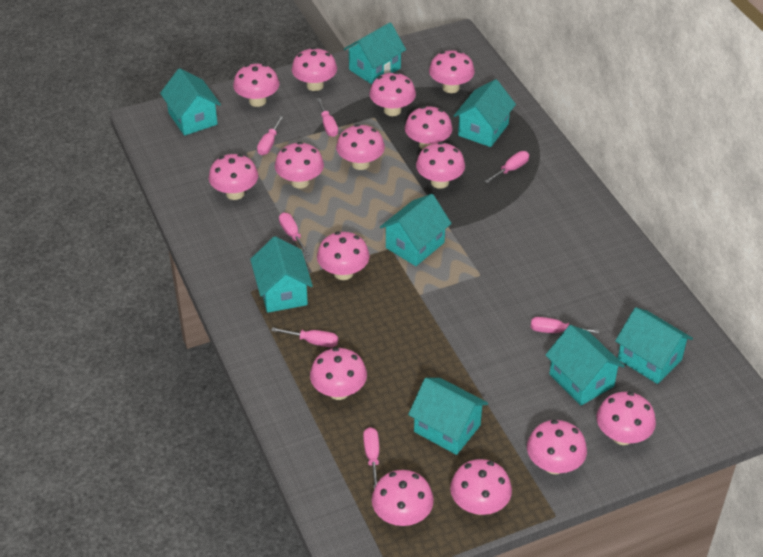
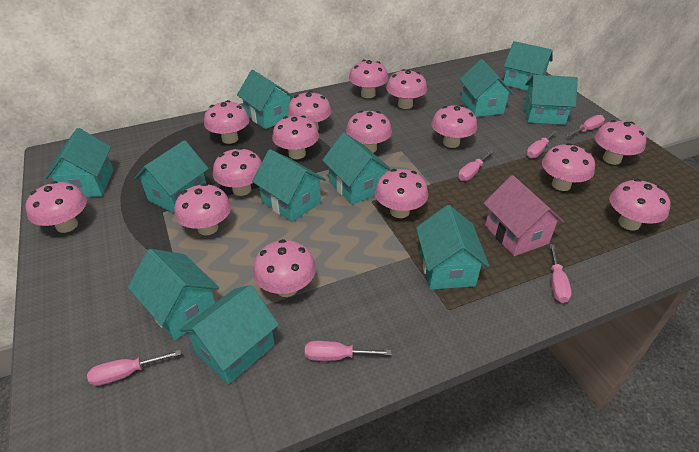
pink house: none = 0 -> [484,175,564,256] = 1
pink screwdriver: [257,116,284,155] [271,327,338,348] [279,213,310,256] [317,98,338,137] [363,427,379,489] [484,151,529,183] [531,317,599,334] = 7 -> [87,350,181,386] [305,341,391,361] [458,150,494,181] [526,130,557,158] [550,244,572,303] [567,115,605,137] = 6
turquoise house: [160,68,221,136] [250,236,313,313] [344,22,406,84] [380,194,452,266] [408,378,488,455] [454,79,516,147] [546,325,625,406] [615,307,693,384] = 8 -> [45,128,114,197] [128,249,219,340] [134,140,209,214] [179,285,279,384] [237,70,294,129] [252,149,326,222] [322,133,391,205] [416,205,489,290] [460,59,514,117] [503,41,553,91] [523,75,578,125] = 11

